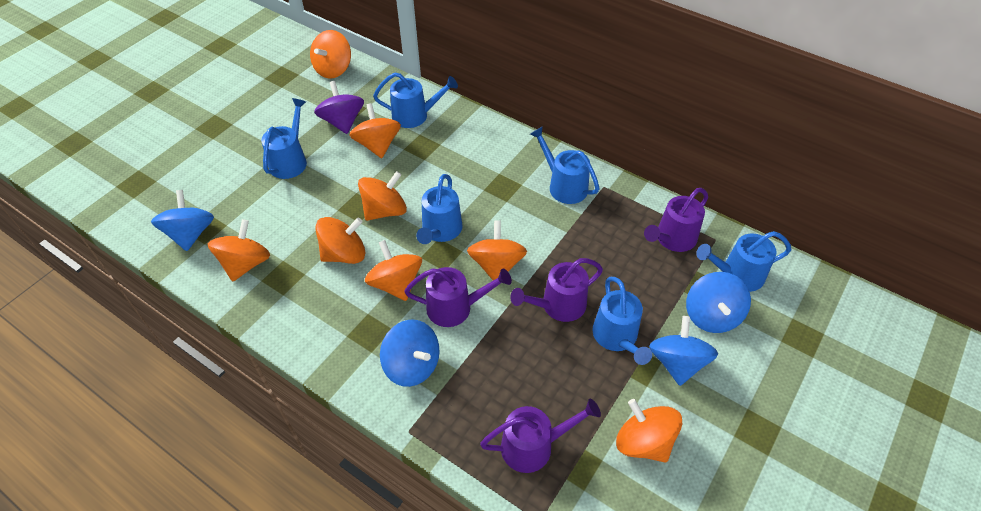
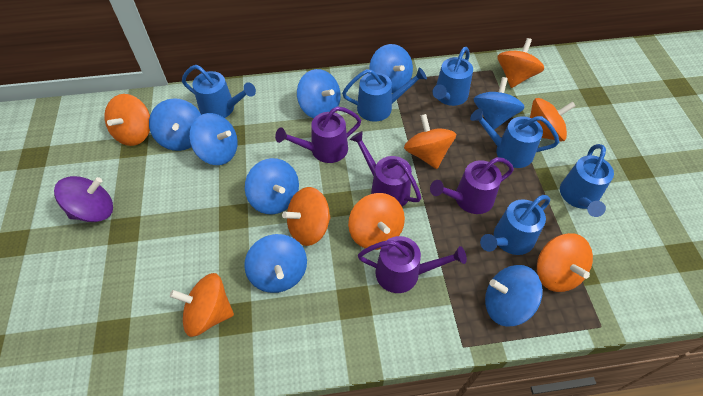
blue spinning top: [151,190,214,251] [380,319,440,387] [649,316,718,386] [686,272,751,333] = 4 -> [149,98,201,151] [189,113,238,165] [244,234,307,293] [245,158,299,214] [297,69,341,119] [369,44,413,93] [474,77,525,130] [485,265,543,327] = 8

